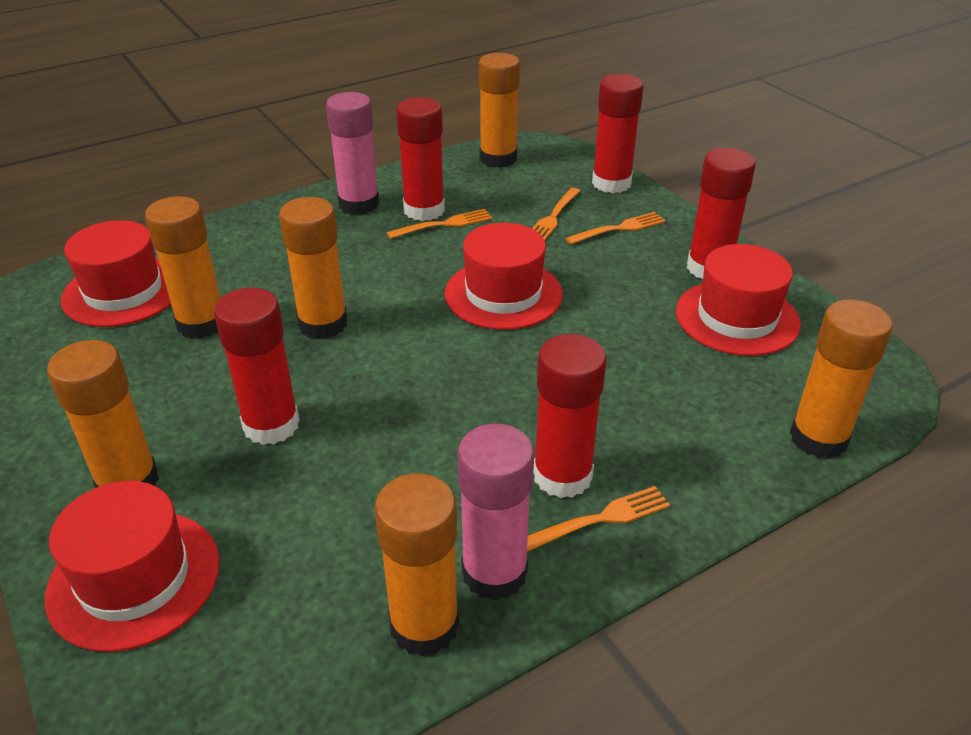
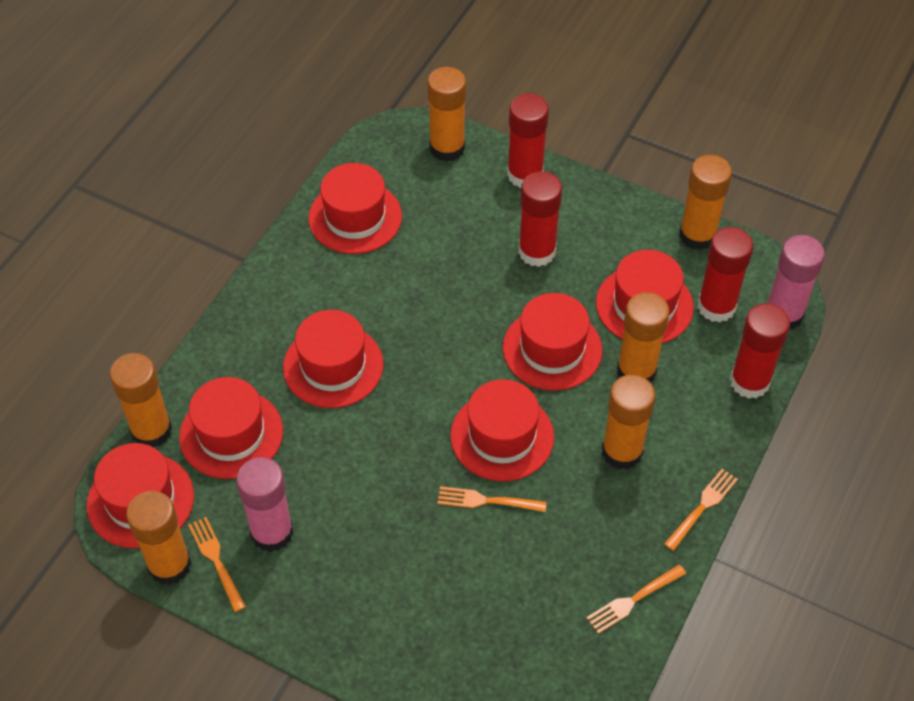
red glue stick: [214,288,299,445] [396,97,445,221] [533,334,607,498] [592,74,644,193] [687,148,756,279] = 5 -> [507,93,549,188] [518,171,562,267] [697,227,753,323] [730,303,790,399] = 4
red hat: [45,481,220,652] [61,220,171,327] [445,223,563,330] [676,244,801,356] = 4 -> [87,443,194,548] [179,377,283,479] [283,310,383,408] [308,163,402,254] [450,379,554,481] [503,293,602,391] [596,250,694,343] = 7

